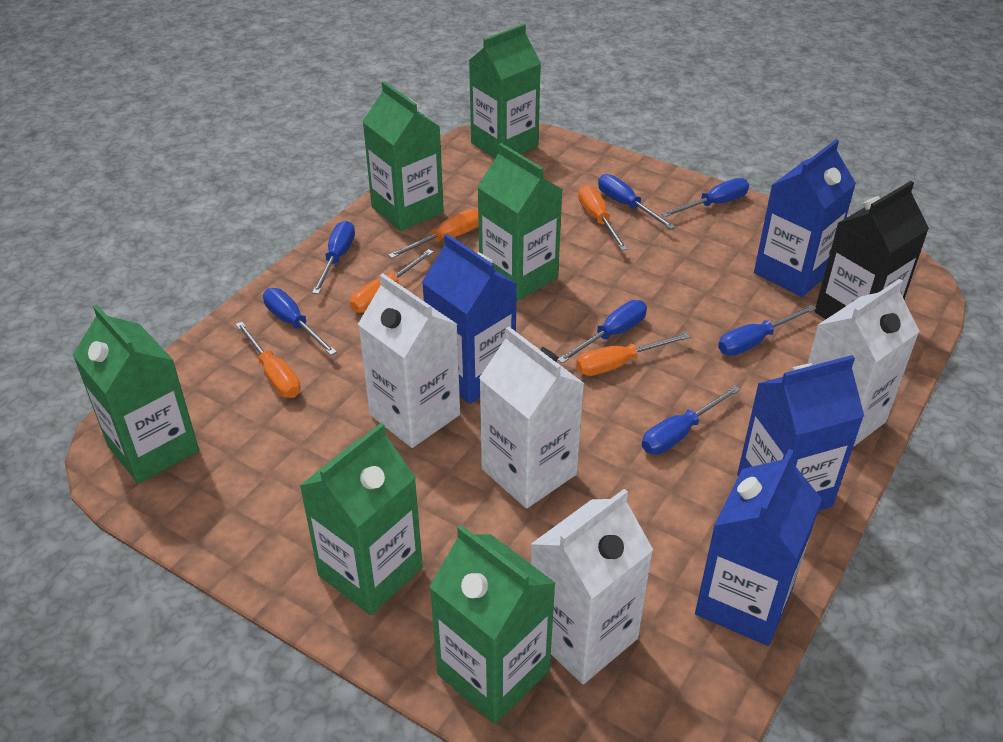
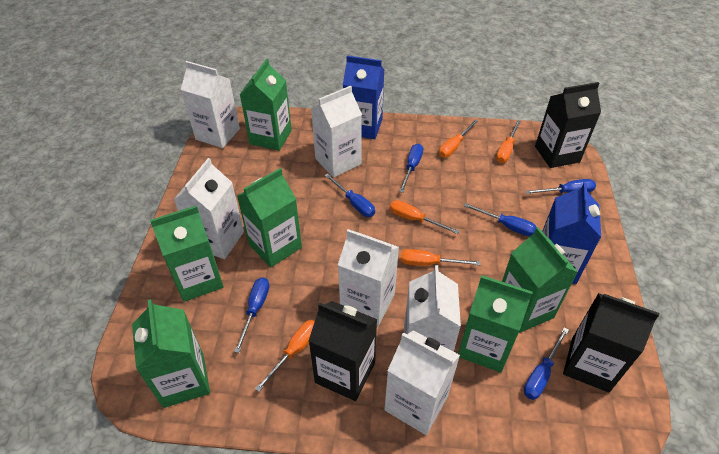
black carton: [815,181,929,319] = 1 -> [309,301,377,401] [535,82,601,168] [563,293,659,393] = 3
blue carton: [422,234,517,404] [695,449,822,646] [737,355,864,511] [754,140,856,297] = 4 -> [343,55,384,139] [542,182,601,284] = 2
blue screwdriver: [263,288,337,355] [312,221,355,294] [558,300,647,364] [598,174,675,229] [642,385,741,455] [661,178,749,217] [718,305,816,356] = 7 -> [234,277,270,353] [324,173,375,217] [399,144,423,193] [464,203,537,236] [524,327,569,400] [526,179,596,194] = 6
white carton: [358,274,460,448] [479,327,585,508] [530,489,653,684] [808,279,920,447] = 4 -> [173,158,244,259] [181,61,240,148] [311,86,362,178] [338,229,399,326] [384,330,460,435] [404,265,461,352] = 6

